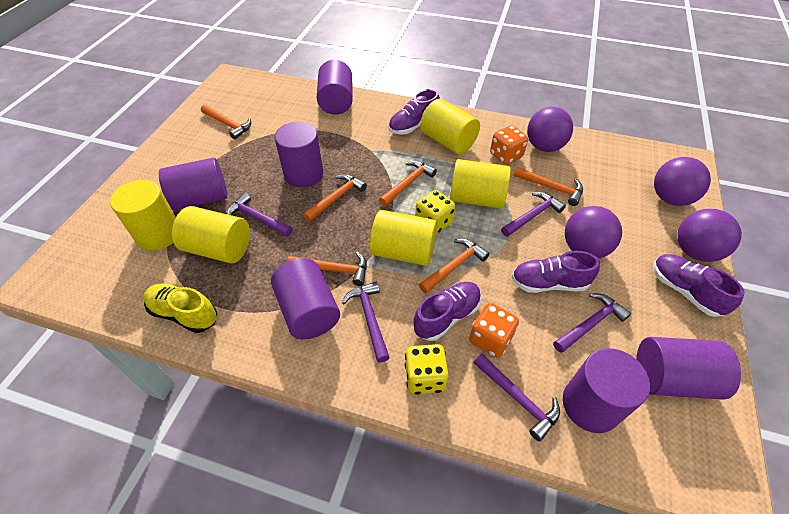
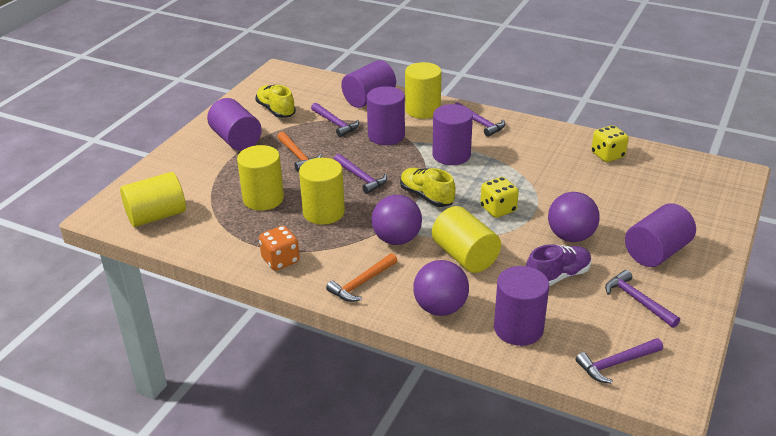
orange dice: [469,303,519,358] [490,125,528,165] = 2 -> [259,226,300,270] = 1
orange hammer: [201,105,251,139] [287,252,367,286] [303,174,367,222] [379,161,437,206] [419,239,490,293] [514,167,583,206] = 6 -> [277,131,322,171] [326,253,398,302] = 2
purple ball: [527,107,573,152] [565,206,622,259] [654,157,711,206] [677,209,742,262] = 4 -> [371,195,422,245] [413,260,469,316] [548,192,600,242] = 3
purple shoe: [389,89,440,134] [413,282,481,341] [512,251,600,293] [653,254,745,317] = 4 -> [526,244,592,286] = 1
yellow shoe: [143,283,217,333] = 1 -> [255,85,296,118] [400,168,456,207] = 2

